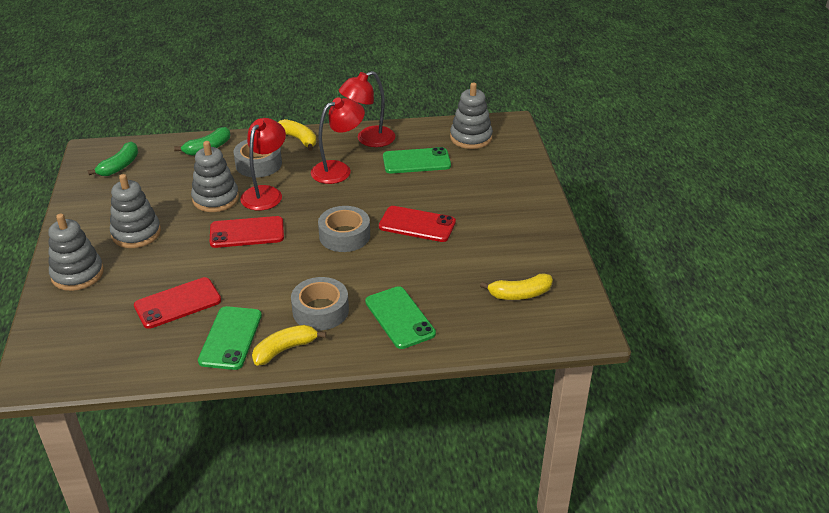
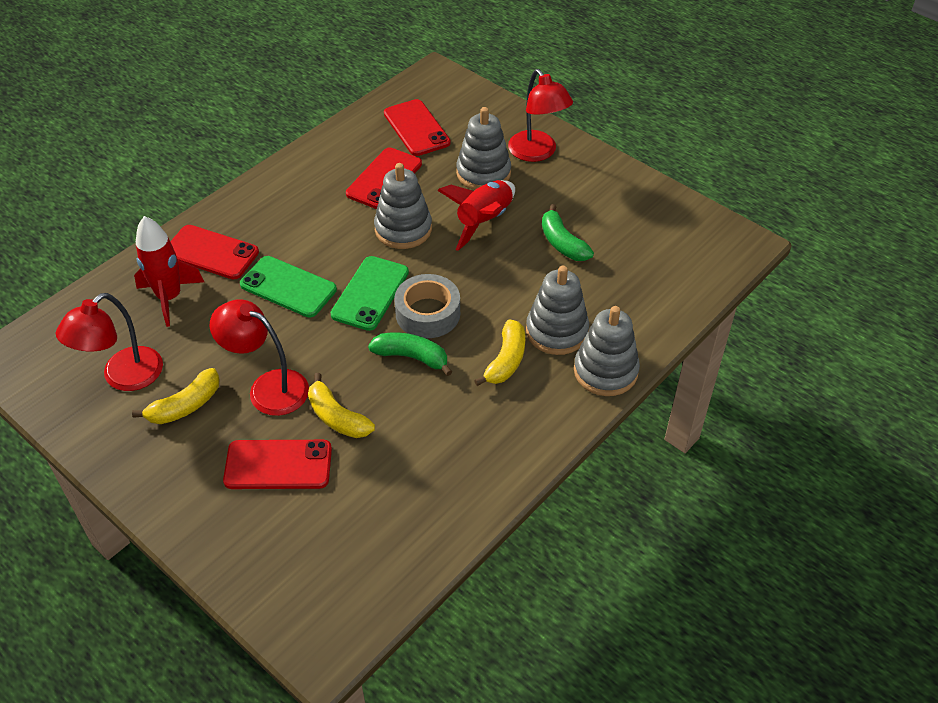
green phone: [198,306,262,370] [365,286,436,349] [383,147,451,173] = 3 -> [240,256,337,318] [330,256,409,331] = 2
grey tape: [233,140,282,177] [291,277,349,330] [318,206,370,252] = 3 -> [394,274,460,338] = 1
red phone: [134,277,221,329] [210,216,284,248] [379,206,456,242] = 3 -> [170,225,259,279] [223,440,332,489] [346,148,422,209] [384,99,451,156] = 4
red rocket: none = 0 -> [134,216,204,327] [437,180,515,251] = 2

